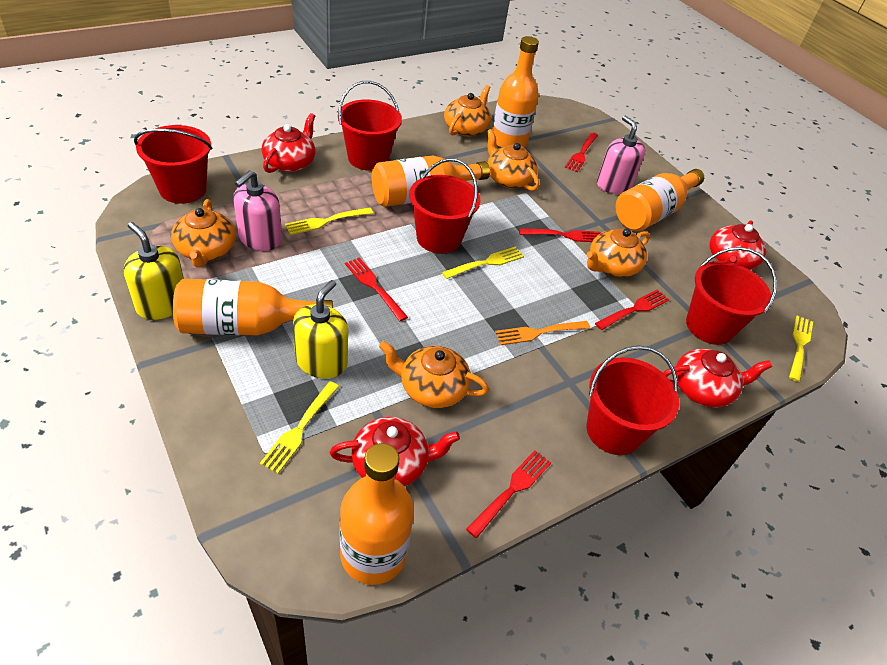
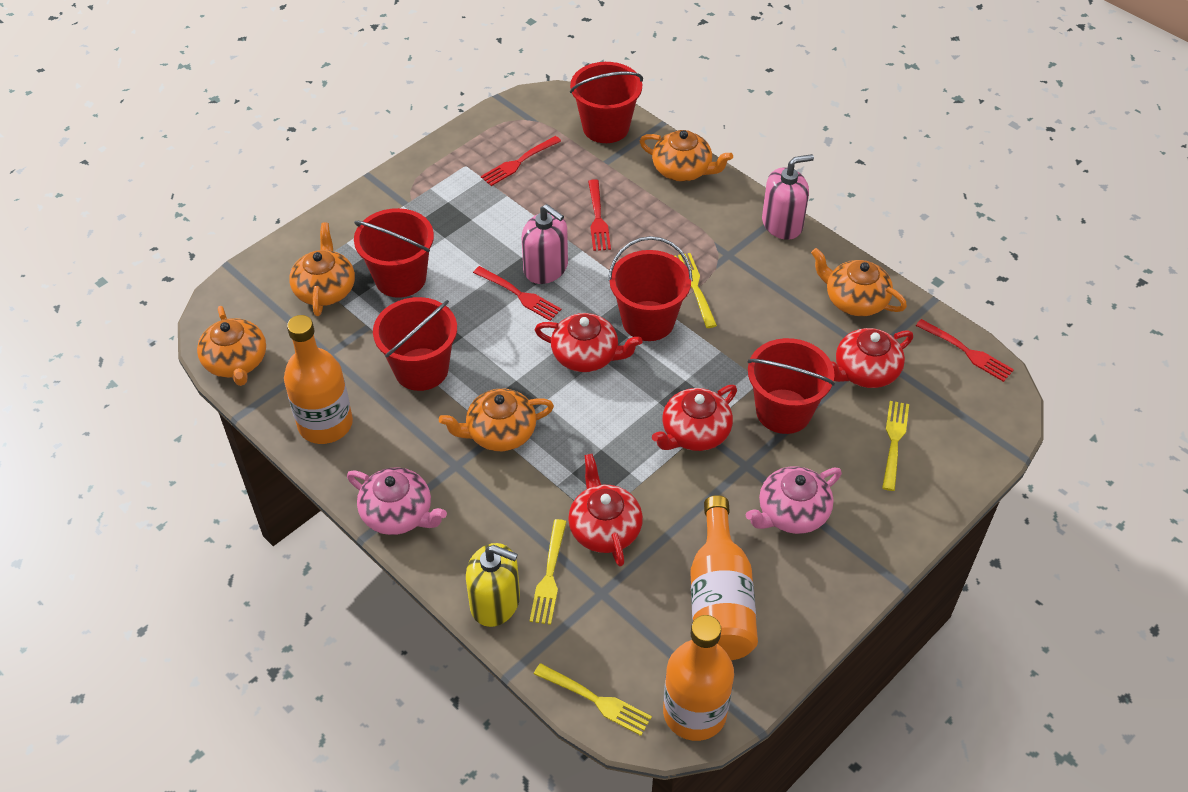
orange bottle: [173,279,333,336] [340,443,414,585] [372,156,490,207] [492,36,539,148] [615,169,704,231] = 5 -> [284,315,353,444] [663,615,734,741] [690,495,758,660] = 3
orange fork: [495,321,590,345] = 1 -> none = 0
pink teapot: none = 0 -> [347,467,447,535] [746,466,842,534] = 2
red fork: [345,258,408,321] [466,450,551,538] [519,229,601,242] [565,133,598,172] [595,289,669,330] = 5 -> [473,266,561,321] [481,136,561,186] [588,179,611,251] [916,319,1014,382] = 4
yellow soap dispenser: [123,222,184,320] [293,280,348,379] = 2 -> [466,543,520,627] = 1

